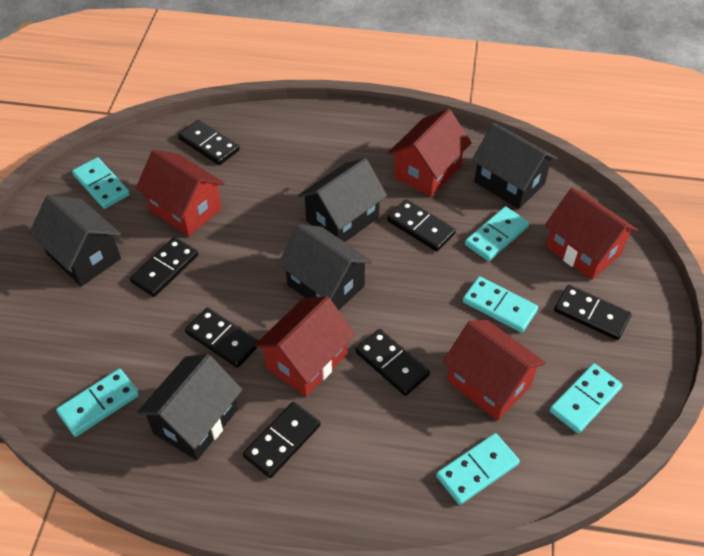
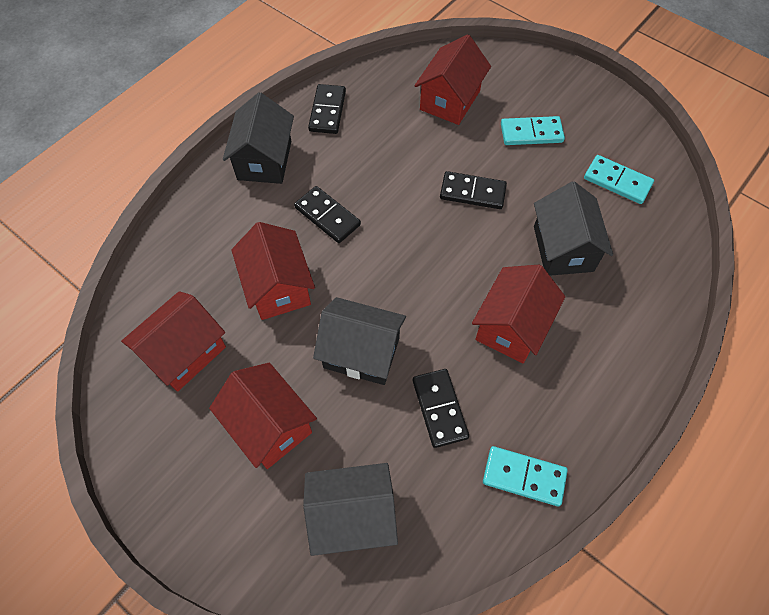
black domino: [130,237,198,297] [178,120,240,165] [185,307,259,368] [243,402,320,478] [355,329,430,396] [387,199,456,251] [554,285,632,340] = 7 -> [294,186,361,243] [308,84,346,134] [413,369,469,448] [440,171,507,209] = 4
black house: [29,195,121,287] [137,354,242,460] [278,224,372,310] [298,158,387,242] [472,123,558,209] = 5 -> [223,92,294,184] [303,463,398,556] [313,297,406,385] [534,181,613,276] = 4
turquoise domino: [56,369,139,437] [72,157,130,209] [436,433,520,505] [462,276,538,333] [465,206,529,261] [549,363,623,433] = 6 -> [483,446,568,506] [501,116,565,145] [584,155,654,204] = 3

